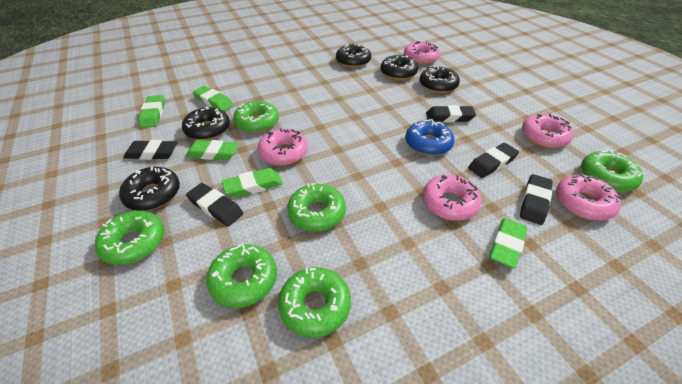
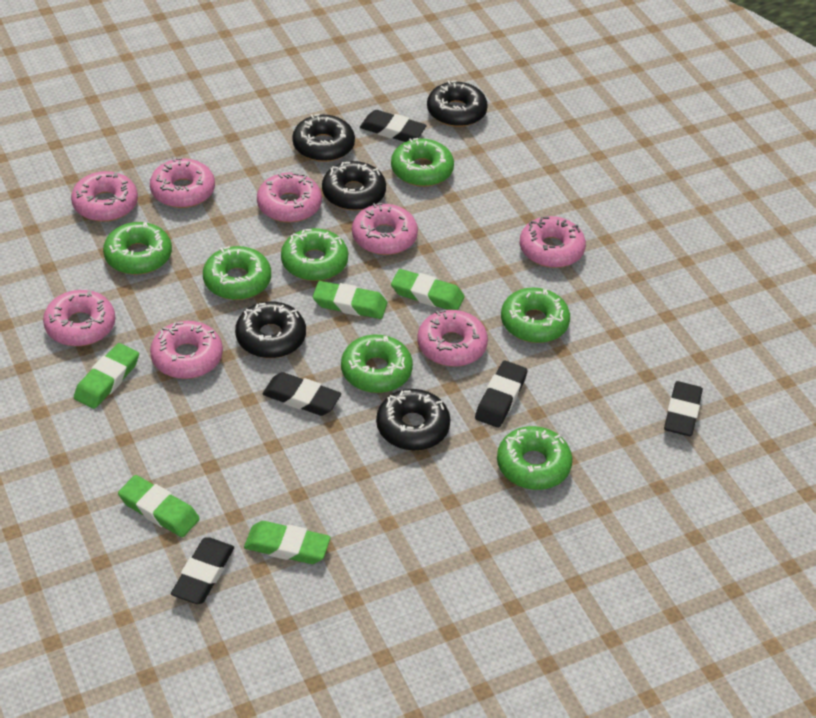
blue donut: [405,119,455,156] = 1 -> none = 0
green donut: [95,211,164,265] [206,244,277,308] [233,101,279,133] [278,267,351,338] [287,183,346,232] [581,150,643,192] = 6 -> [103,222,172,275] [203,246,271,300] [281,228,348,281] [341,335,413,393] [391,138,454,187] [497,426,572,490] [501,288,570,343] = 7
pink donut: [258,129,308,166] [404,41,440,65] [423,175,481,221] [522,114,573,148] [556,173,621,221] = 5 -> [43,290,115,346] [71,171,138,222] [150,158,215,208] [150,321,223,379] [257,173,322,223] [352,203,418,255] [417,310,488,367] [520,216,586,268] = 8

